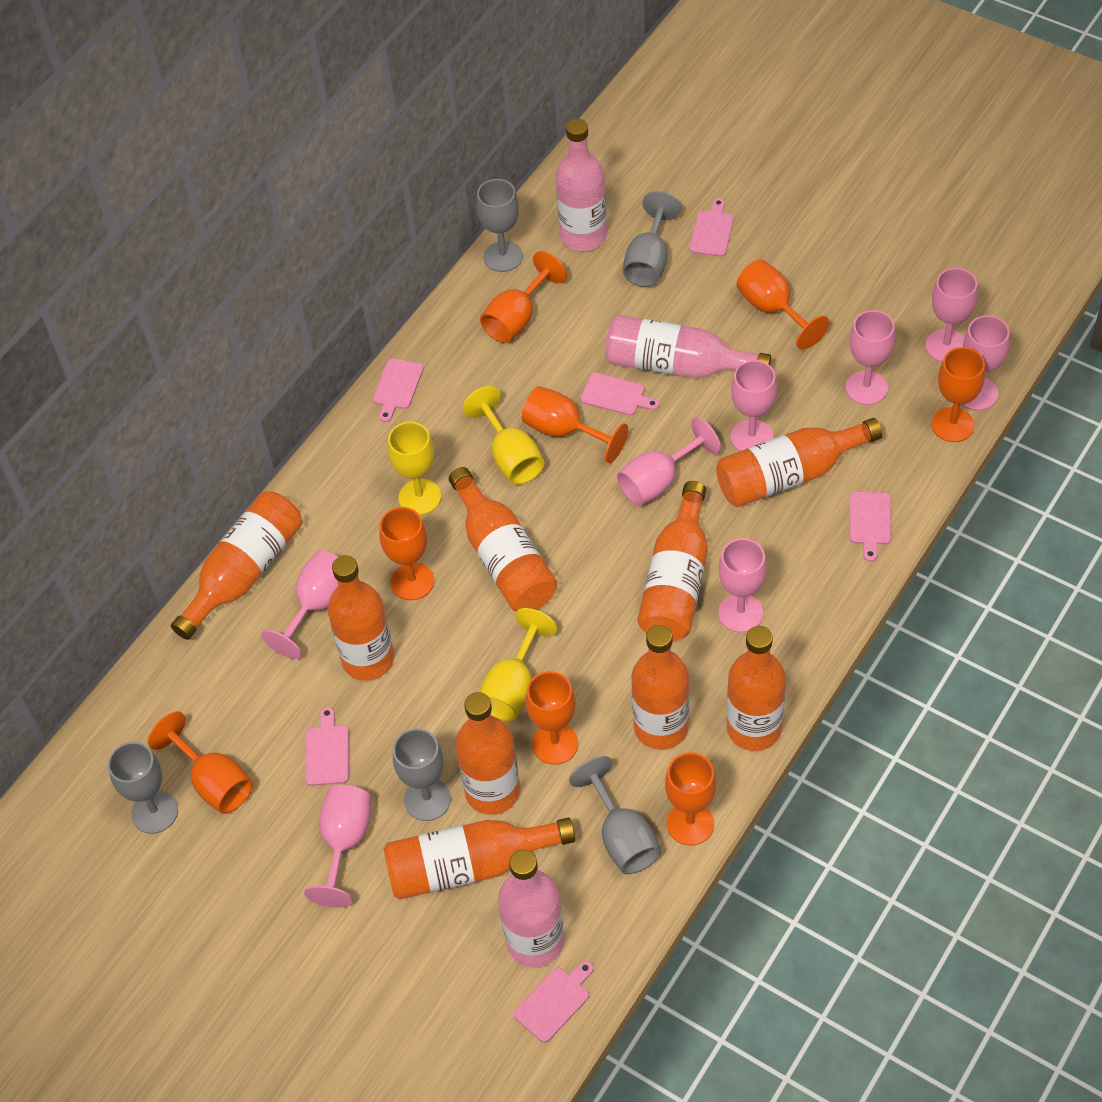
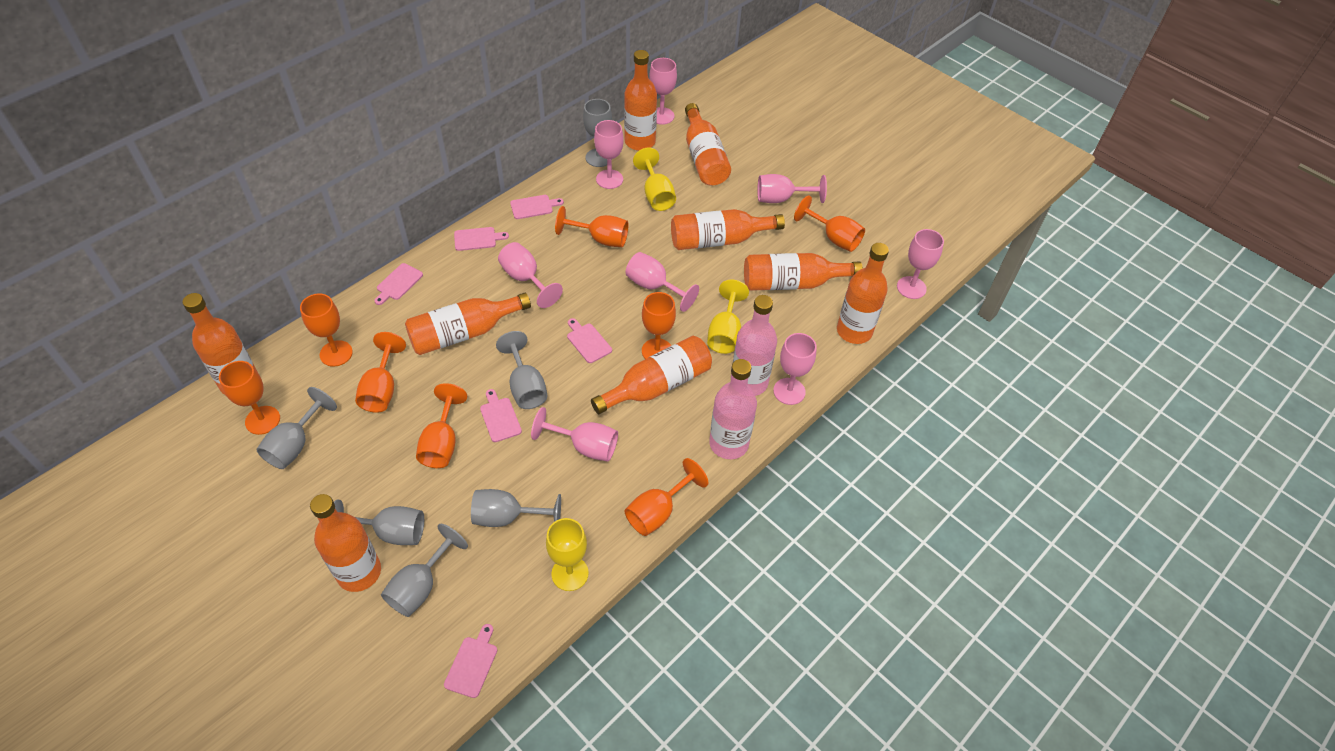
grey goblet: [108,742,178,834] [393,728,451,821] [476,179,523,272] [569,756,661,874] [623,191,681,287] = 5 -> [256,387,337,469] [334,499,424,545] [381,524,468,617] [471,489,561,527] [496,331,548,409] [583,99,612,167] = 6
pink bottle: [498,849,564,967] [556,119,607,251] [605,315,771,378] = 3 -> [709,359,757,459] [731,295,777,396] = 2

